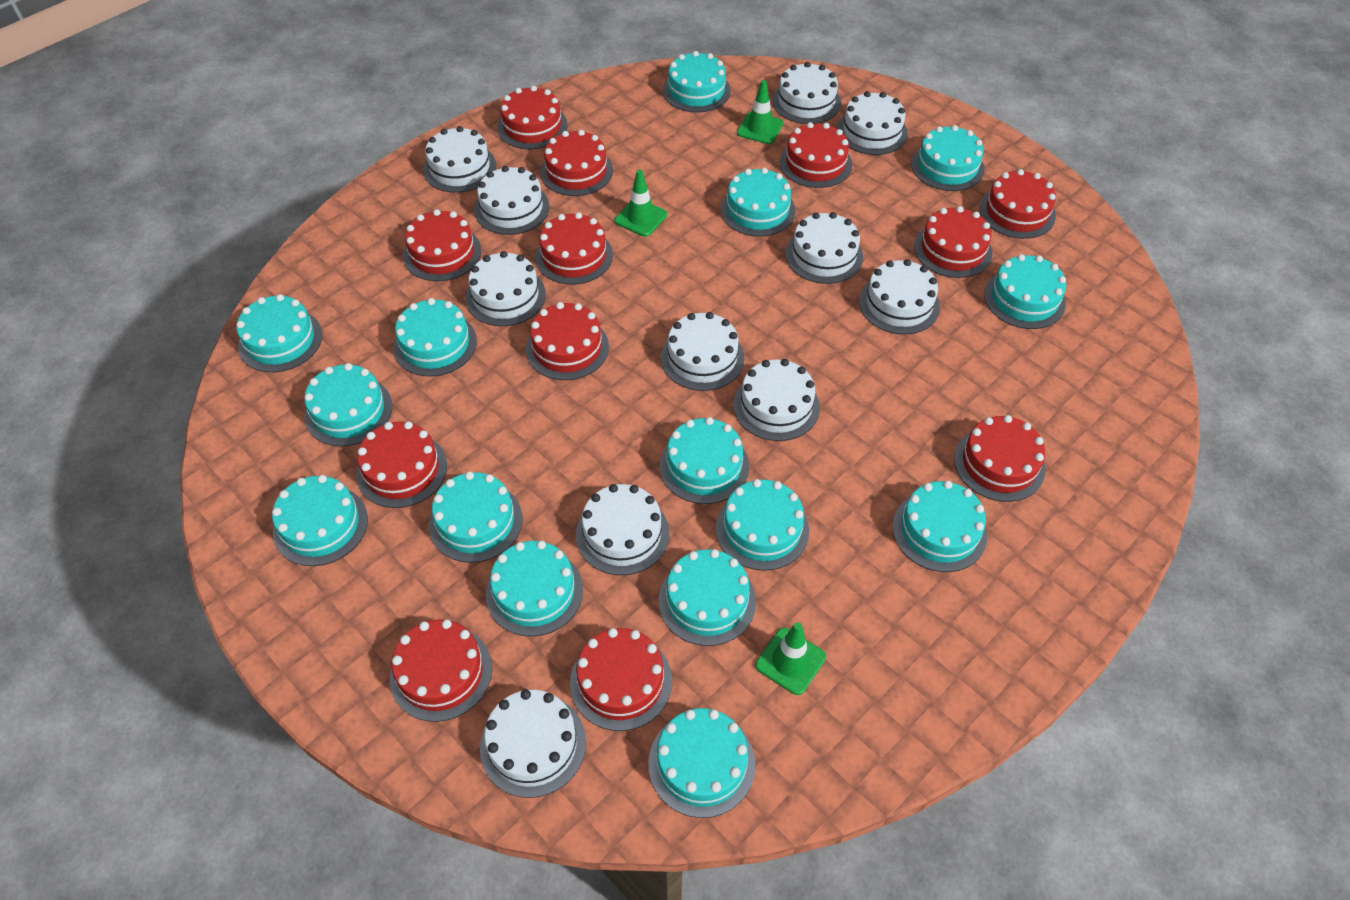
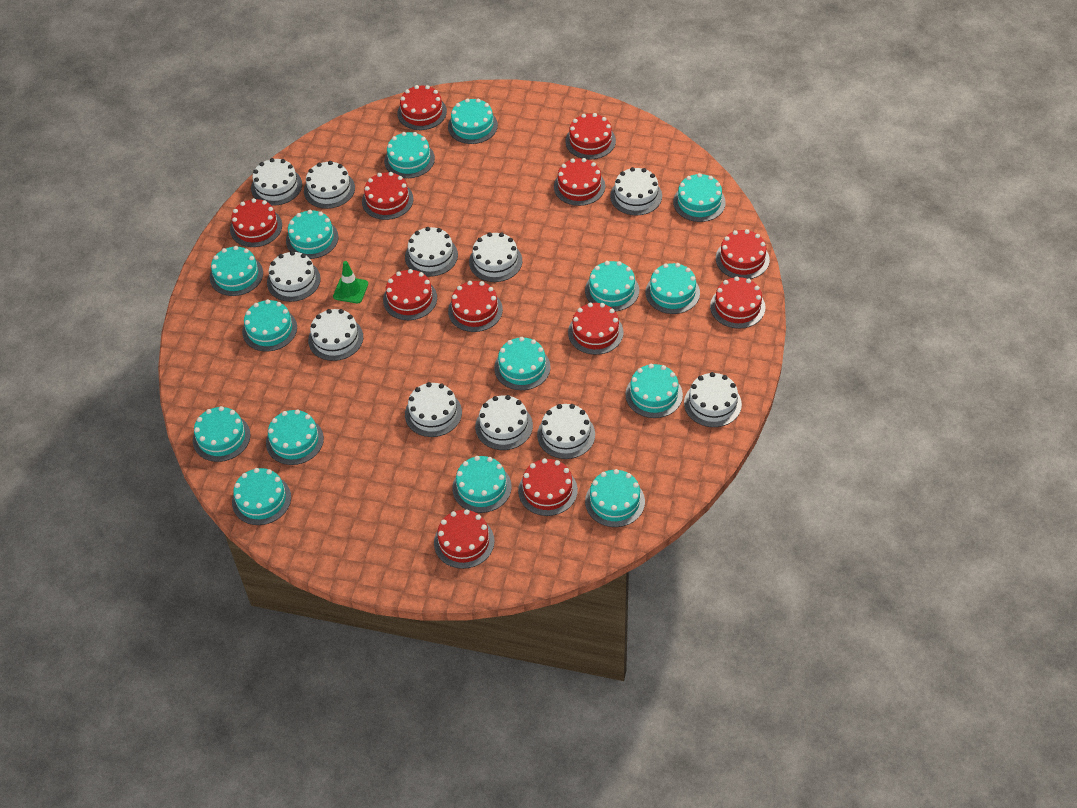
green traffic cone: [614,170,667,237] [737,80,783,144] [755,622,826,695] = 3 -> [333,261,368,303] = 1

